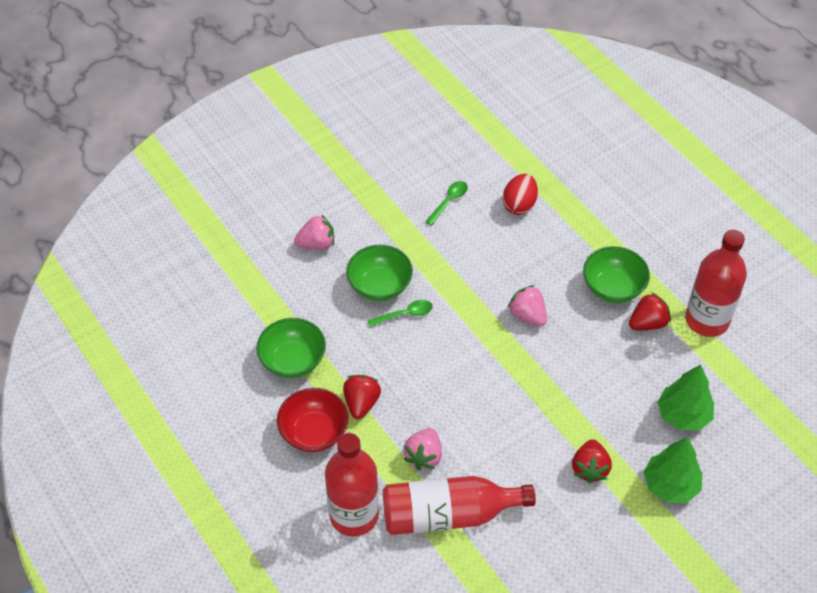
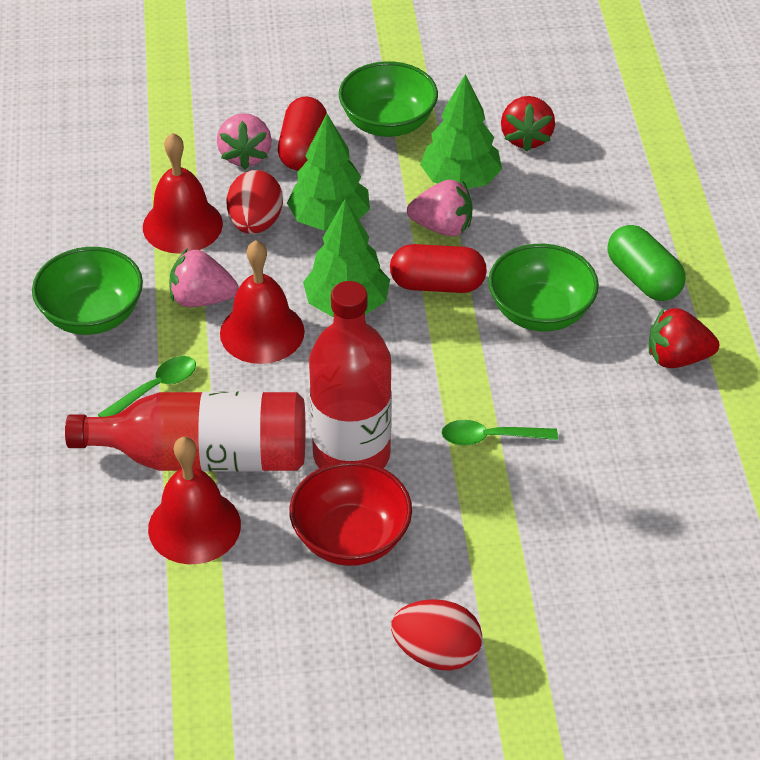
green capsule: none = 0 -> [607,225,686,301] = 1
green tree: [643,437,702,503] [658,364,714,430] = 2 -> [287,113,370,231] [303,199,390,317] [420,74,502,189] = 3
red bell: none = 0 -> [143,133,223,254] [148,437,241,564] [220,240,305,364] = 3
red bottle: [325,433,379,536] [383,476,536,535] [685,230,747,337] = 3 -> [65,392,305,471] [309,281,392,468] = 2
red capsule: none = 0 -> [278,96,327,171] [390,244,487,293] = 2
red egg: [503,174,538,215] = 1 -> [226,170,283,234] [391,599,482,670] = 2
red strawberry: [343,375,381,419] [572,439,612,483] [629,292,671,330] = 3 -> [501,96,555,152] [649,308,719,368] = 2

